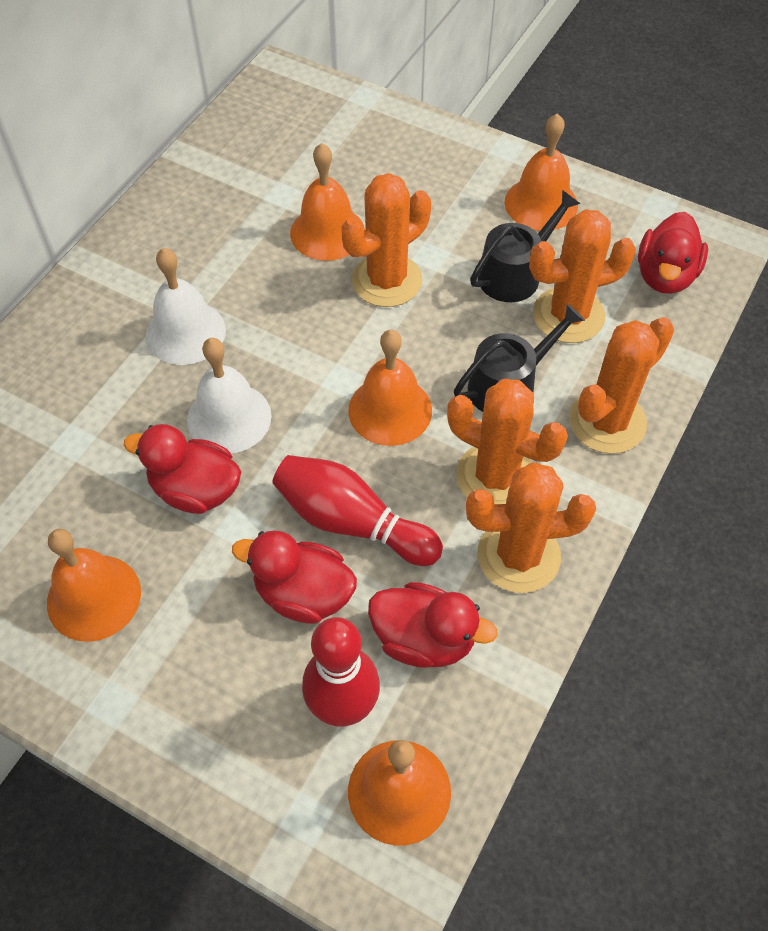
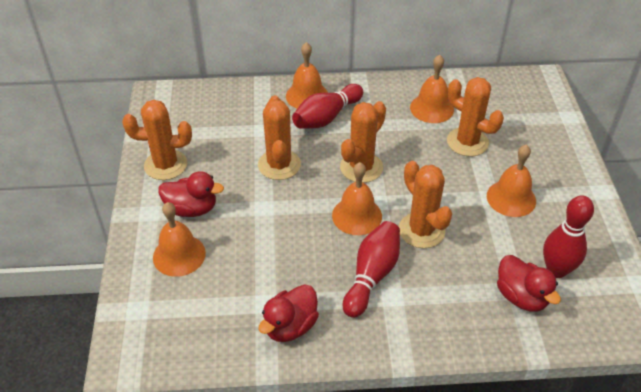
black watering can: [454,304,585,412] [470,190,580,302] = 2 -> none = 0
red bowling pin: [272,455,443,566] [302,617,380,727] = 2 -> [292,84,363,129] [343,221,400,318] [543,195,594,278] = 3
red duck: [124,424,241,514] [232,530,357,624] [368,582,498,668] [638,212,708,294] = 4 -> [158,171,224,217] [258,284,319,342] [497,255,561,312] = 3
white bell: [146,248,226,365] [187,338,272,453] = 2 -> none = 0

